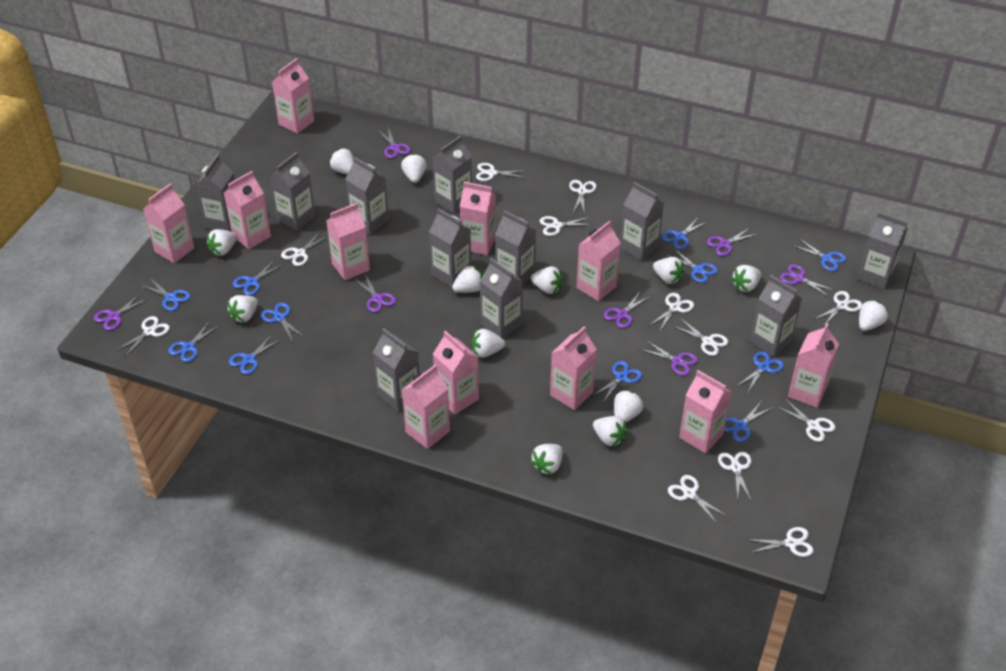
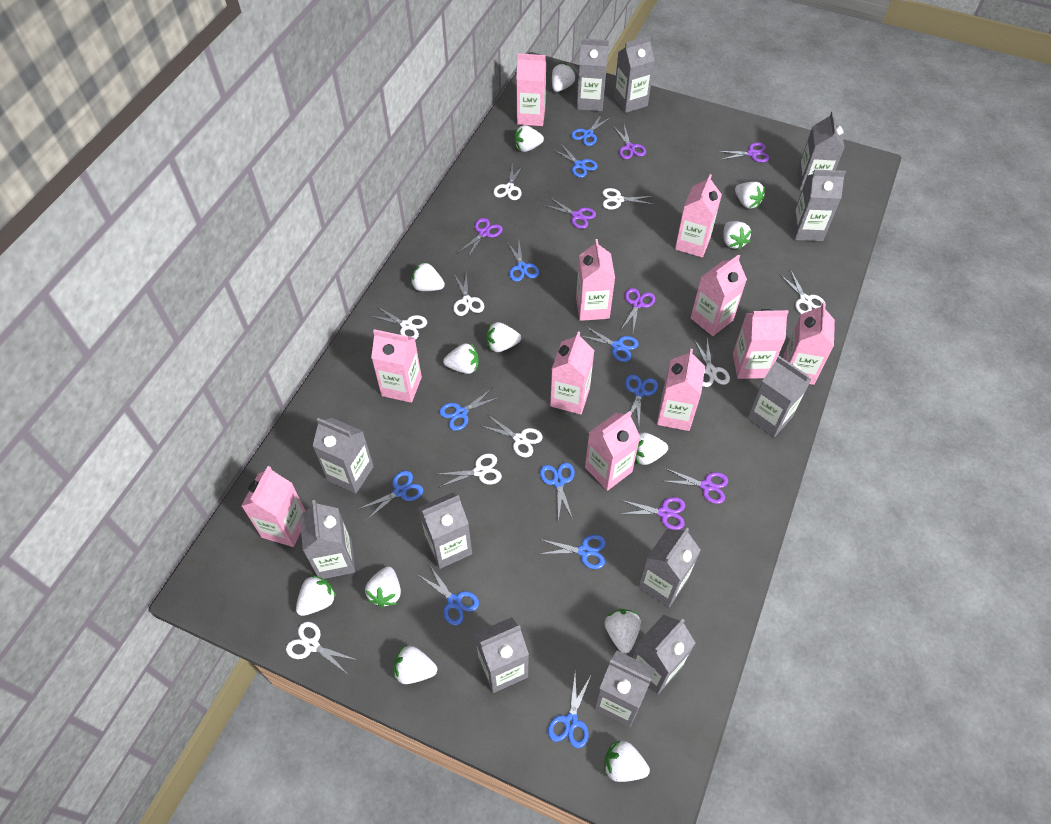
grey carton: [196,154,235,232] [270,152,315,231] [345,157,389,234] [373,329,420,412] [429,208,471,287] [432,135,472,213] [480,258,523,339] [495,211,536,284] [620,182,664,260] [750,275,802,357] [858,212,908,289] = 11 -> [300,500,355,579] [313,418,374,493] [418,493,472,569] [474,617,529,693] [577,39,609,111] [594,650,655,727] [614,36,655,113] [632,615,696,694] [638,528,701,607] [747,356,812,437] [792,170,846,241] [797,111,844,191] = 12
white scissors: [117,316,170,356] [281,231,328,266] [476,163,526,181] [540,216,593,236] [569,180,597,214] [650,293,694,332] [668,475,727,523] [673,319,728,356] [718,452,752,502] [747,527,814,557] [778,399,835,442] [813,291,862,326] = 12 -> [286,622,357,673] [371,307,427,340] [439,454,502,487] [453,274,484,316] [482,415,543,457] [493,164,523,200] [602,188,655,210] [694,339,730,387] [780,271,826,314] = 9

